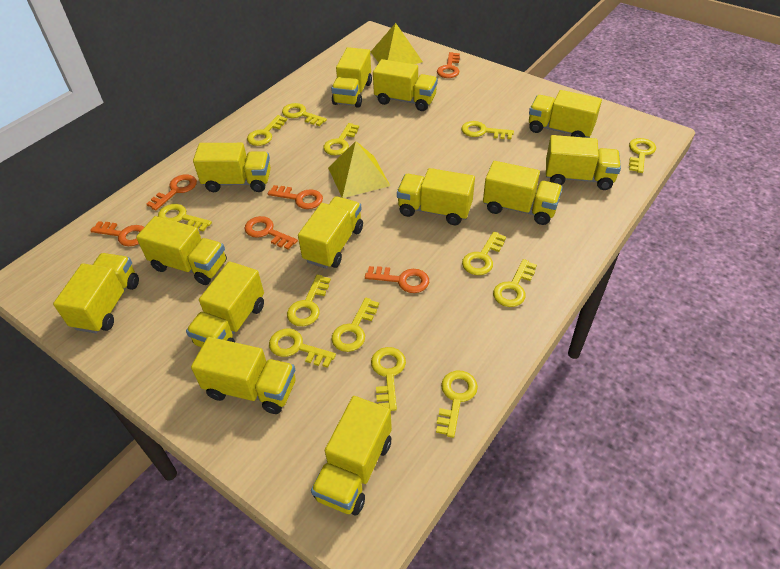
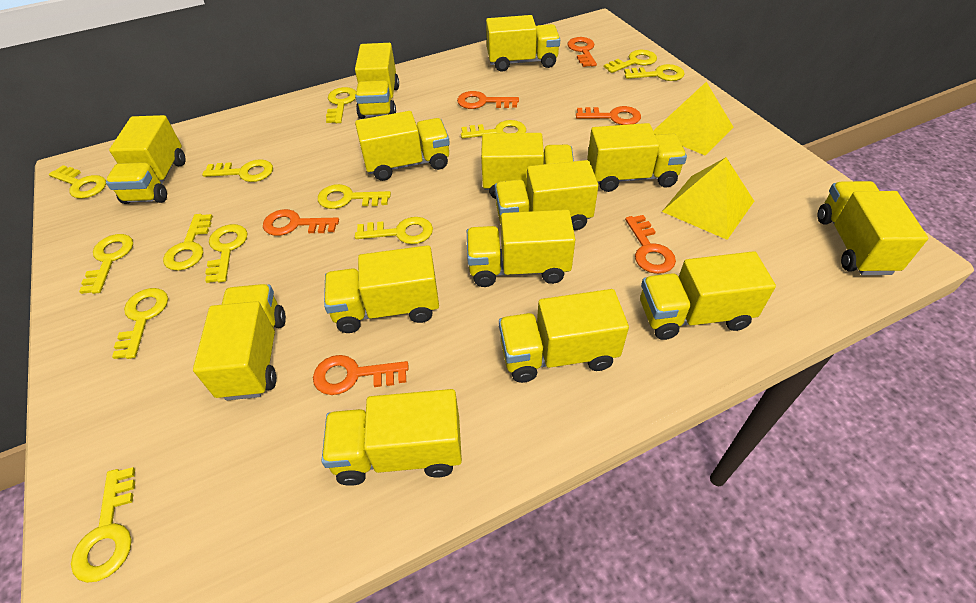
yellow truck: [53,253,139,333] [136,216,227,285] [186,261,264,347] [191,337,296,414] [193,143,271,192] [298,196,363,269] [311,396,392,515] [331,47,372,108] [373,59,438,111] [397,168,475,225] [483,161,563,225] [529,90,602,138] [546,135,621,190] = 13 -> [106,115,186,204] [193,284,286,400] [321,389,462,486] [324,245,439,333] [355,43,399,119] [355,111,450,181] [467,210,575,287] [481,133,574,199] [486,15,560,72] [495,160,599,230] [499,289,629,383] [587,123,687,192] [640,251,776,340] [817,181,928,275] = 14

